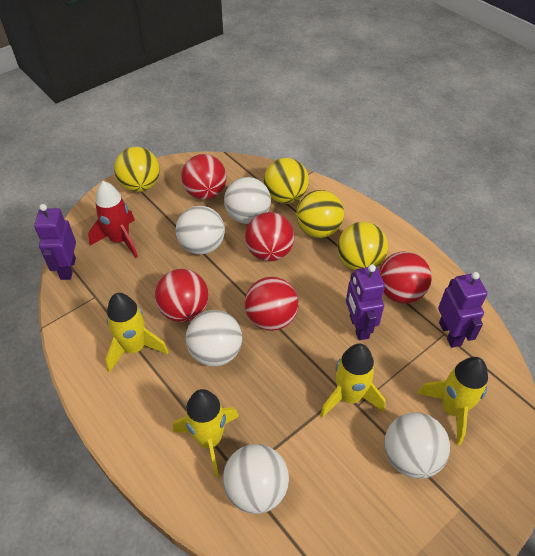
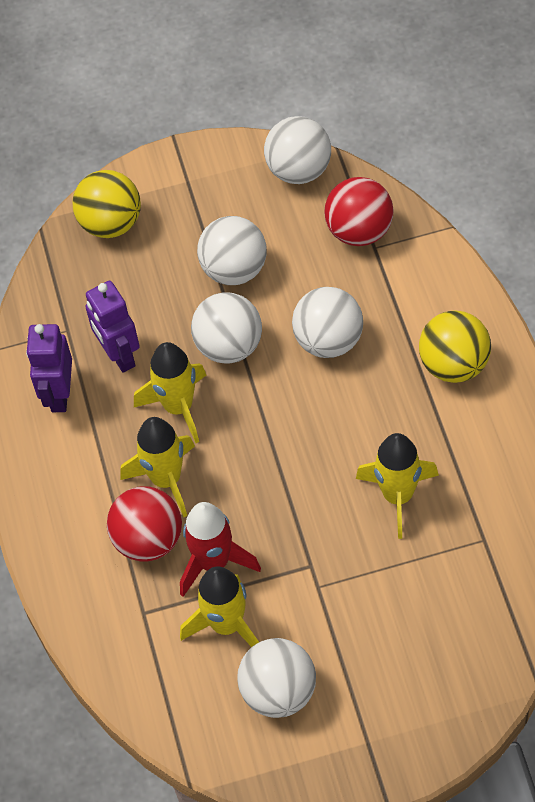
purple robot: [34,204,76,280] [346,264,385,340] [438,272,487,348] = 3 -> [26,324,72,412] [85,281,140,373] = 2
red ball: [155,269,209,322] [181,154,227,200] [245,212,294,262] [245,277,299,331] [379,251,432,304] = 5 -> [107,486,182,561] [324,177,394,246] = 2
yellow ball: [114,147,160,192] [264,158,309,204] [296,190,344,238] [338,222,388,271] = 4 -> [73,170,141,238] [419,310,491,383] = 2

